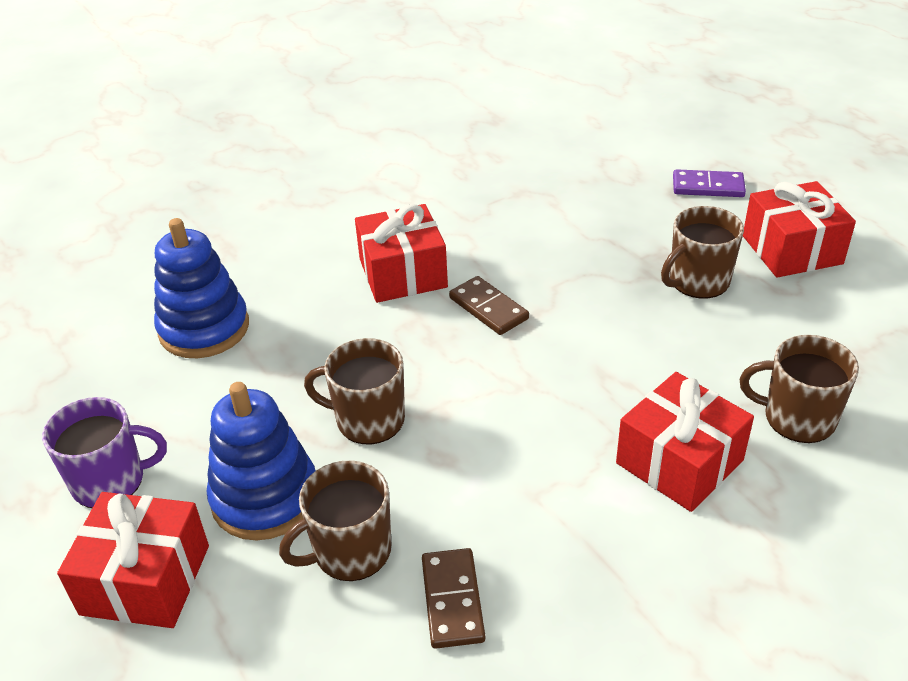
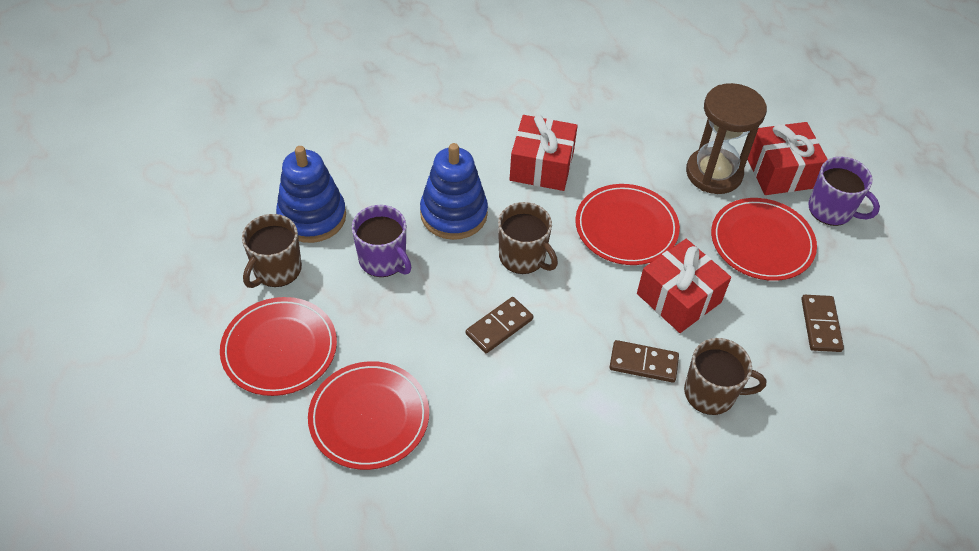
brown domino: [422,548,485,649] [449,276,529,335] = 2 -> [466,297,533,353] [610,340,679,383] [801,295,844,352] = 3
brown hourglass: none = 0 -> [686,83,767,194] = 1
brown mug: [279,461,391,581] [304,338,405,444] [661,206,744,298] [740,335,859,443] = 4 -> [242,214,302,288] [498,202,558,274] [684,338,766,415] = 3
purple domino: [673,169,746,197] = 1 -> none = 0
purple mug: [42,397,167,508] = 1 -> [352,205,412,277] [808,157,880,226] = 2
red gift: [57,492,209,628] [355,204,448,303] [616,372,754,512] [743,181,856,278] = 4 -> [510,115,578,191] [637,239,731,333] [747,122,828,195] = 3
red plate: none = 0 -> [220,297,337,396] [308,361,429,470] [575,184,680,265] [711,198,817,281] = 4

